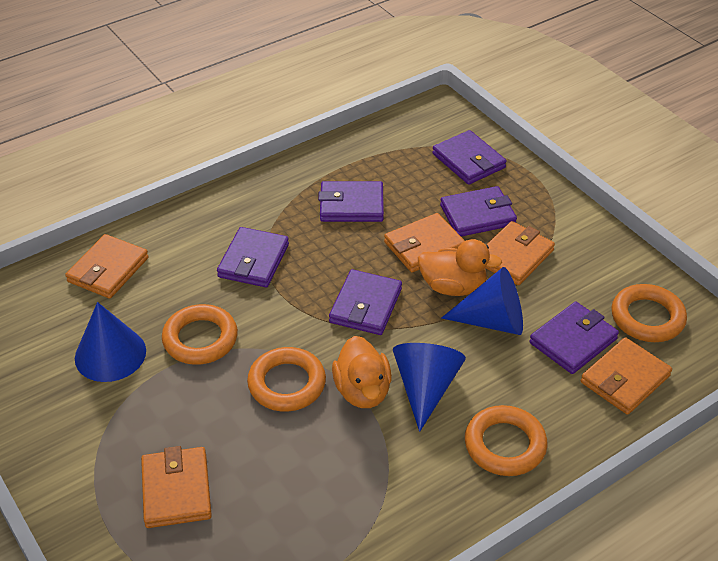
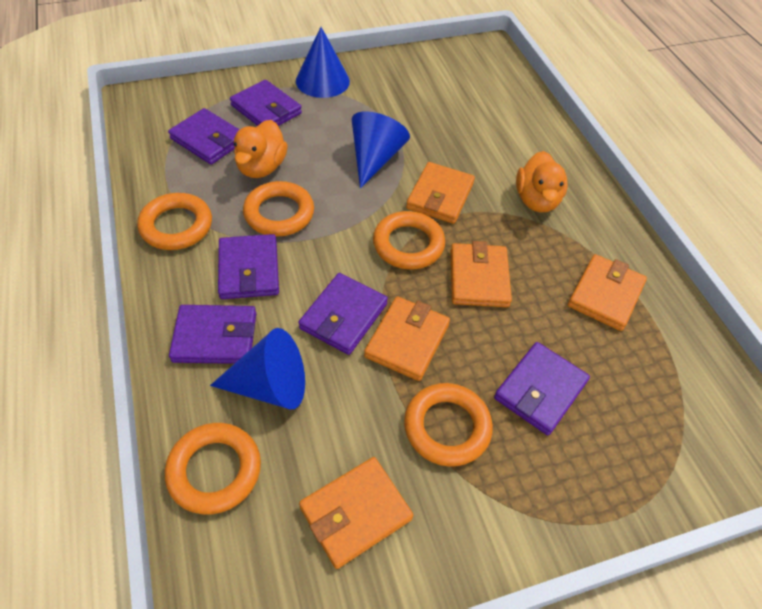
orange ring: [162,304,238,365] [247,347,326,412] [465,405,547,476] [612,284,687,342] = 4 -> [137,193,212,250] [165,423,261,515] [243,181,314,237] [373,211,445,270] [404,383,493,467] = 5

